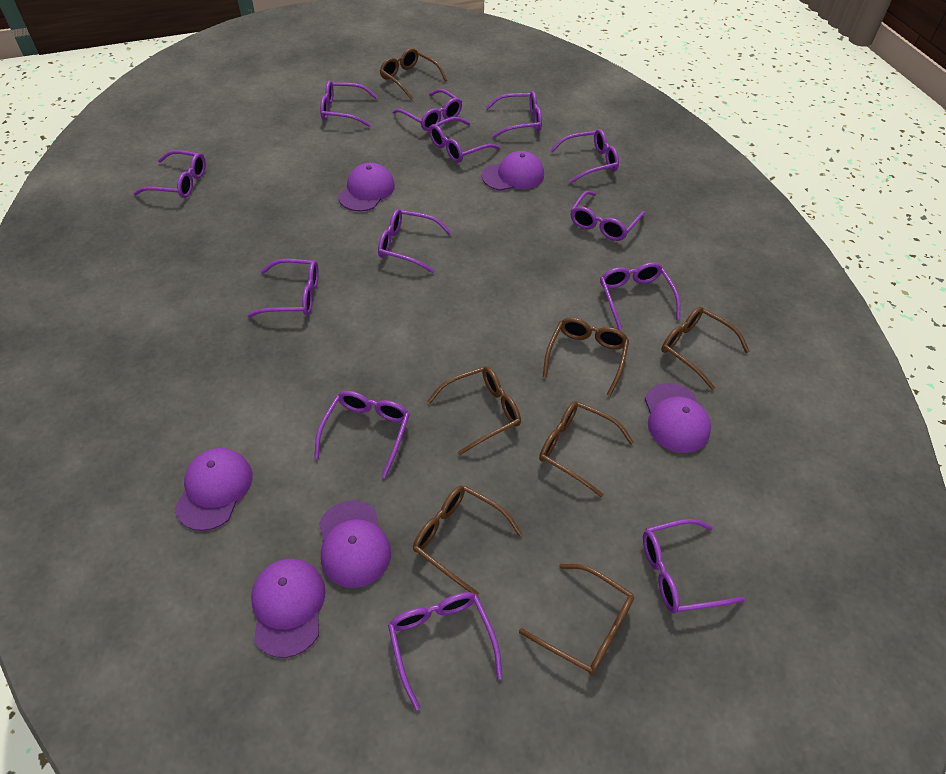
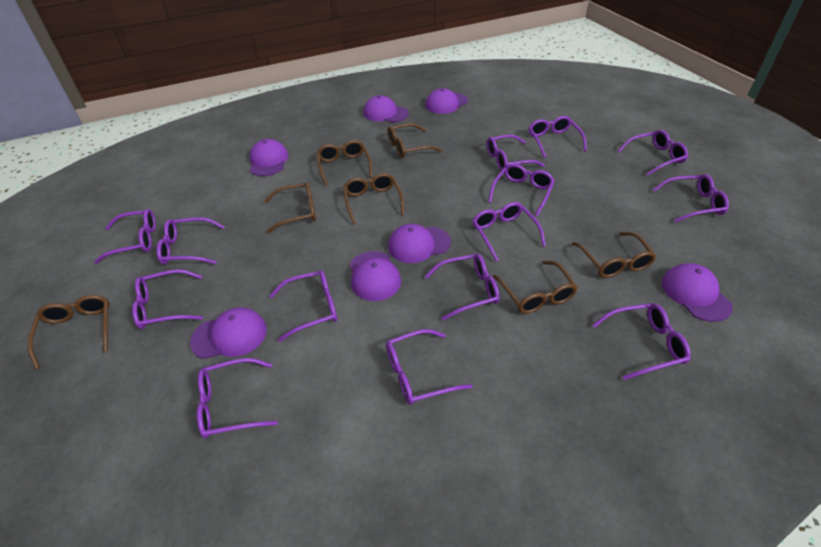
purple cap: [175,448,252,531] [251,559,326,658] [319,500,391,588] [338,163,395,211] [482,151,544,191] [645,383,711,453] = 6 -> [190,308,267,359] [250,139,288,176] [350,251,401,301] [363,95,409,123] [388,224,451,263] [425,88,468,114] [662,263,733,322] = 7
purple glasses: [134,150,206,198] [247,259,319,318] [314,391,410,478] [320,80,378,127] [378,209,452,273] [388,592,502,710] [393,89,462,131] [429,117,500,163] [485,91,542,138] [550,129,619,184] [570,191,645,241] [600,262,680,330] [643,519,745,613] = 13 -> [94,209,156,264] [132,269,203,329] [157,217,225,265] [197,358,278,438] [270,270,337,342] [386,329,472,405] [425,254,500,320] [472,202,546,261] [487,134,545,171] [488,164,555,216] [529,116,587,158] [593,303,691,380] [618,130,688,176] [652,174,729,222] = 14

